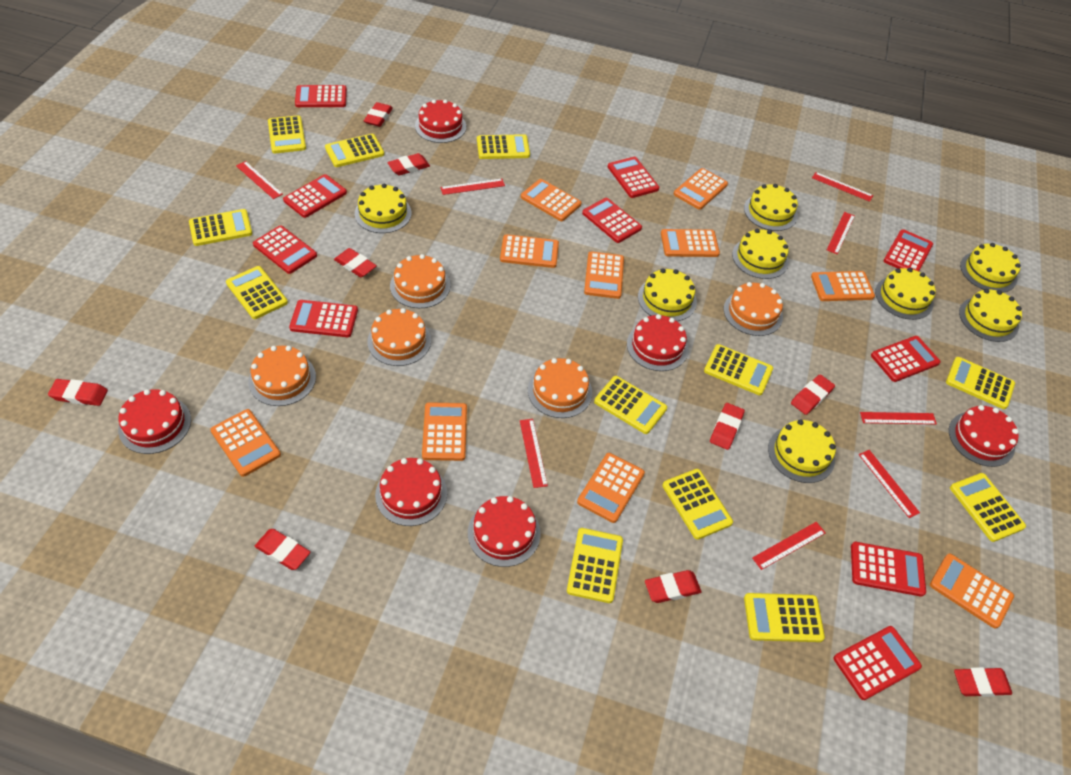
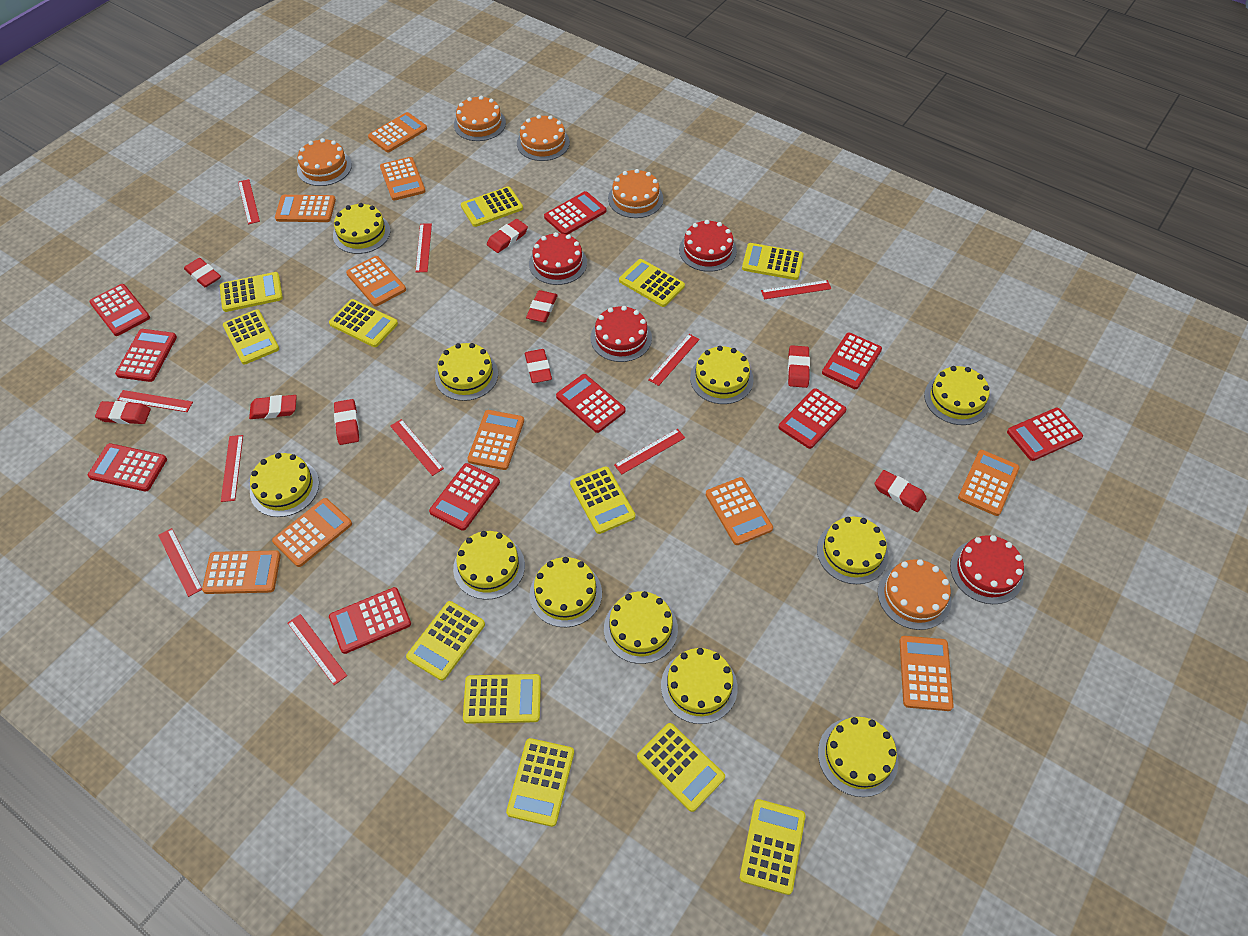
red cake: [118,389,191,454] [375,458,447,526] [415,99,466,143] [468,496,541,567] [627,314,688,371] [949,405,1019,467] = 6 -> [529,232,587,285] [590,306,652,362] [679,220,737,272] [950,535,1024,604] = 4
red ruler: [236,161,283,199] [440,179,505,195] [520,419,548,488] [752,522,826,570] [812,172,873,202] [827,212,855,254] [859,450,920,518] [860,412,937,424] = 8 -> [117,390,193,412] [158,528,202,597] [221,435,243,502] [238,179,260,224] [287,614,347,685] [390,419,444,476] [415,223,432,272] [614,429,685,474] [648,334,700,386] [761,280,831,299] = 10
yellow cake: [355,184,412,233] [638,269,697,321] [732,229,789,279] [744,184,798,231] [768,419,836,483] [875,268,935,320] [959,289,1022,342] [960,243,1021,293] = 8 -> [250,453,319,517] [333,203,390,254] [435,343,498,401] [453,531,525,600] [529,557,602,627] [604,591,678,664] [661,648,738,724] [690,346,754,404] [817,517,888,584] [818,717,899,797] [924,366,990,425] = 11

